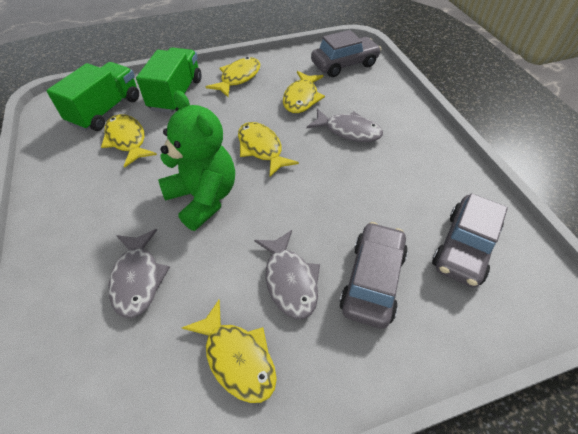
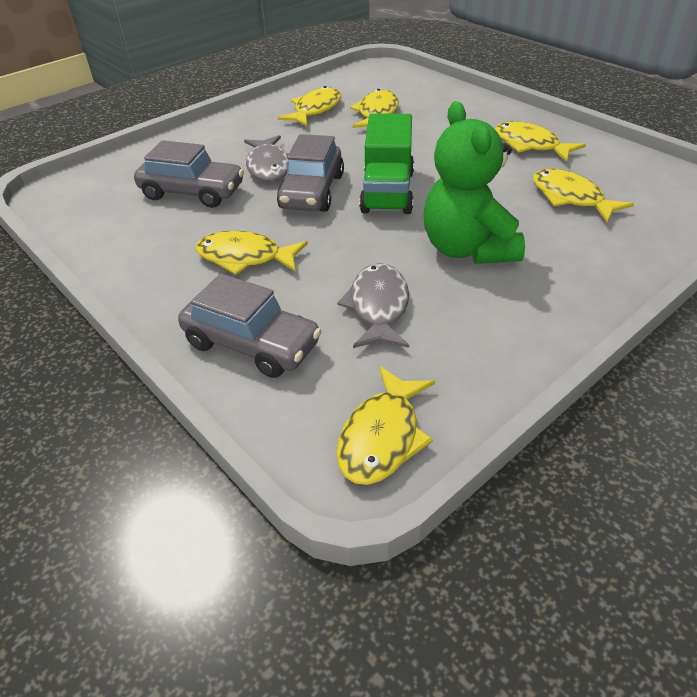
green truck: [47,62,139,131] [136,47,201,113] = 2 -> [359,113,414,214] = 1
grey fish: [109,229,170,318] [254,230,320,319] [306,108,383,142] = 3 -> [244,135,289,182] [337,263,409,348] = 2
yellow fish: [101,114,157,168] [182,300,277,403] [206,57,260,97] [238,122,299,177] [283,71,325,113] = 5 -> [195,231,308,275] [278,86,341,126] [337,366,435,485] [350,89,399,128] [495,121,586,162] [533,169,634,223] = 6

